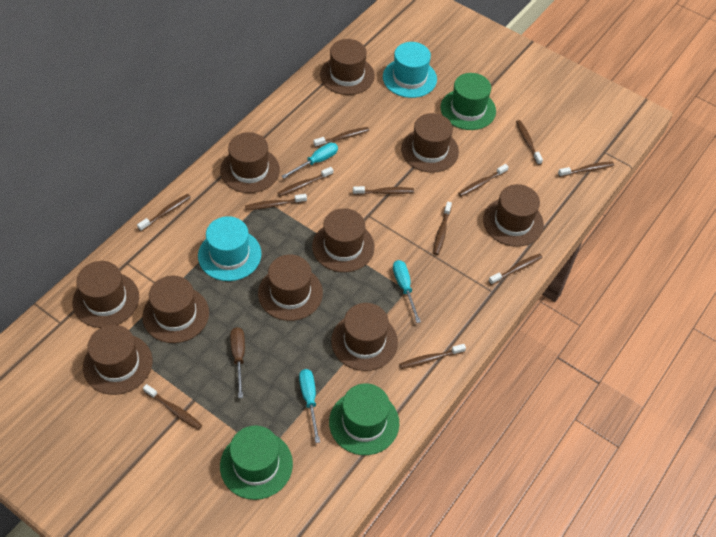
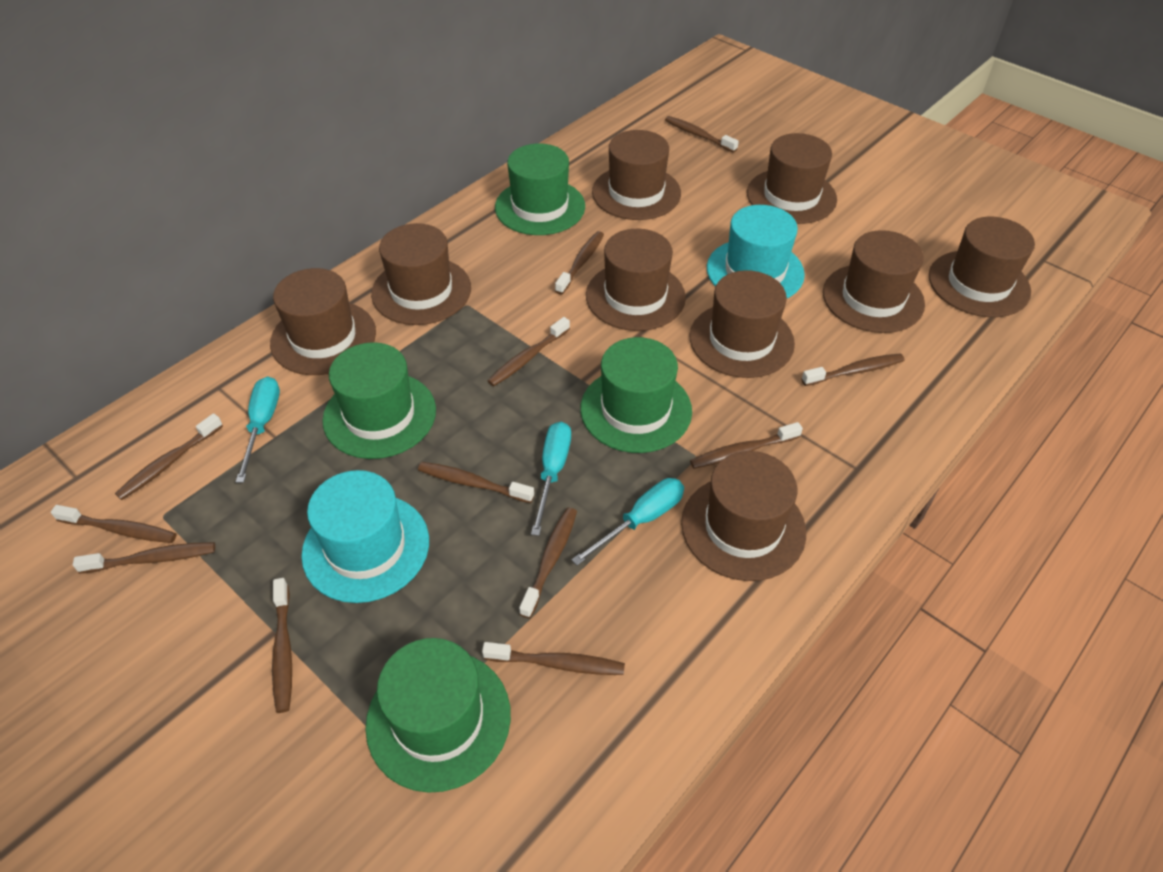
brown hat: [72,261,139,328] [83,325,153,395] [142,276,209,343] [220,132,280,193] [258,255,323,321] [312,208,375,272] [320,39,375,95] [331,303,398,371] [401,113,459,173] [483,184,544,247] = 10 -> [270,268,376,375] [371,223,471,325] [586,229,686,331] [592,130,681,220] [681,451,806,581] [690,270,795,378] [747,133,837,224] [823,230,925,333] [929,217,1035,317] = 9
brown screwdriver: [230,327,245,398] = 1 -> none = 0
green hat: [220,425,293,500] [329,384,399,455] [440,73,496,130] = 3 -> [322,342,436,459] [366,638,511,793] [495,143,585,235] [580,337,692,453] = 4

